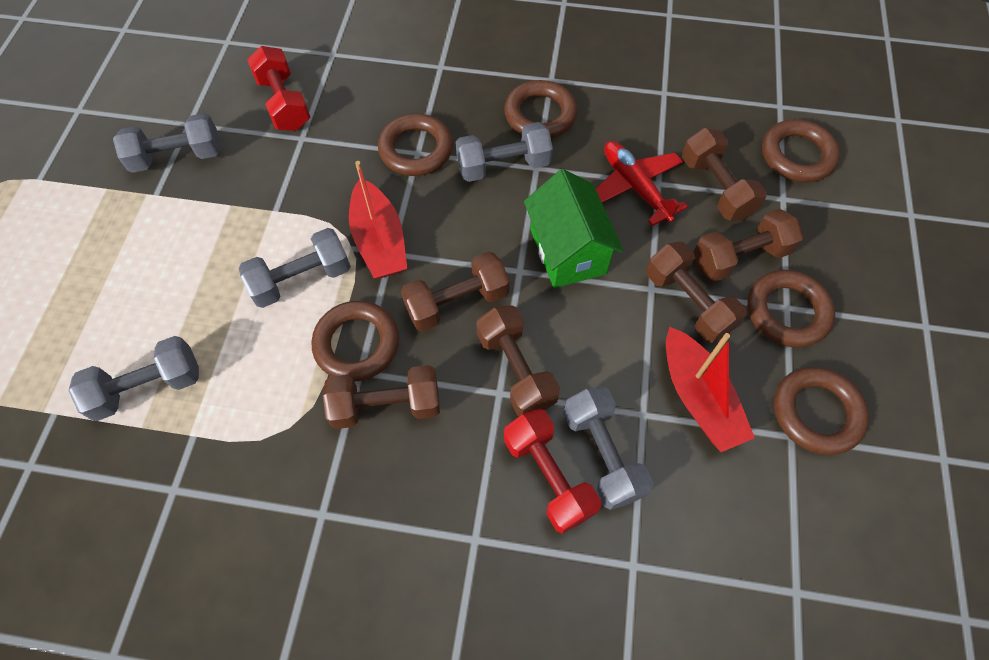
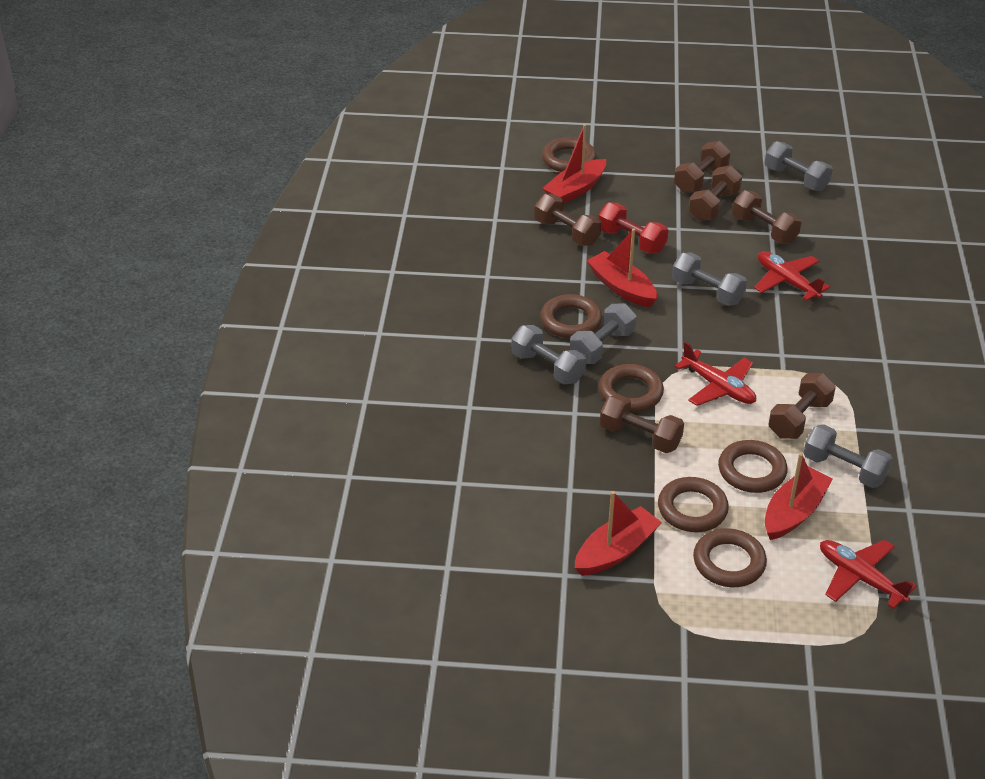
green house: [524,169,624,288] = 1 -> none = 0
red boat: [349,161,407,278] [666,327,755,452] = 2 -> [543,124,606,204] [575,491,662,576] [587,228,657,307] [765,453,833,540] = 4
red dumbbell: [247,46,310,131] [504,409,601,533] = 2 -> [598,202,668,253] = 1
red plane: [596,141,688,226] = 1 -> [674,342,756,406] [754,251,830,301] [820,540,917,609] = 3

